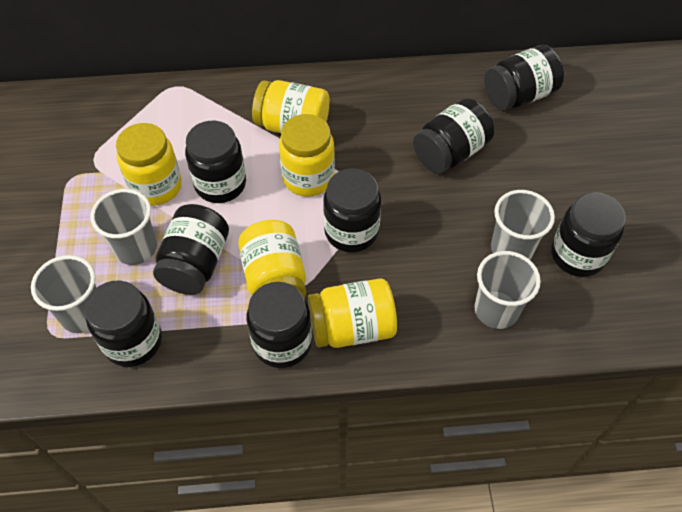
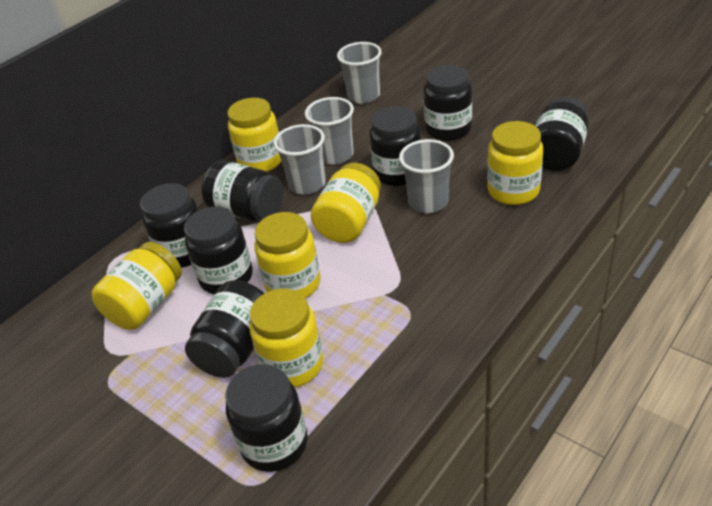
yellow jar: [116,123,182,206] [238,220,306,298] [252,80,329,133] [279,114,335,197] [308,278,397,348] = 5 -> [92,242,182,330] [227,98,282,172] [249,289,323,387] [255,212,320,298] [311,163,381,243] [487,121,543,205] = 6

